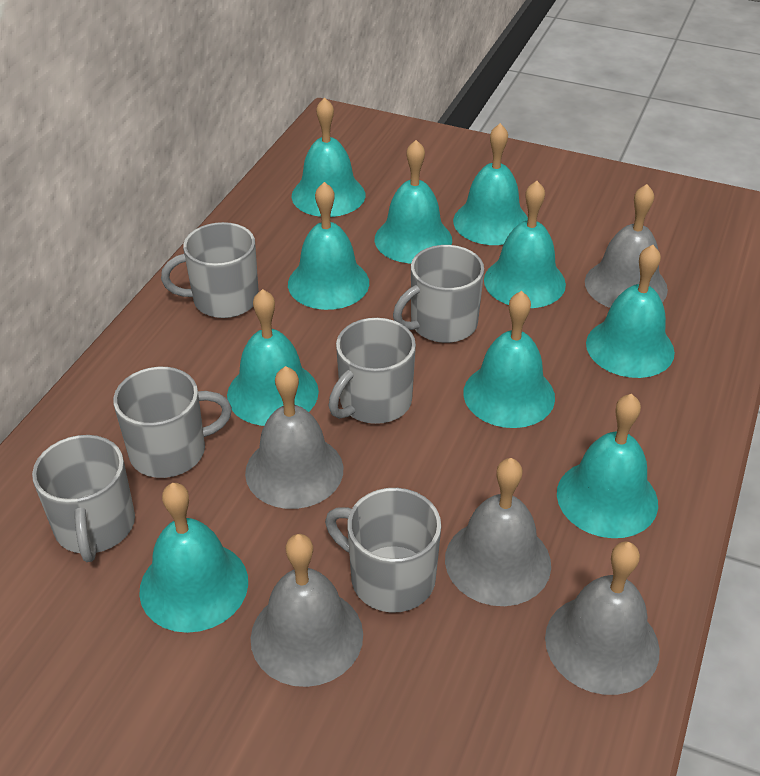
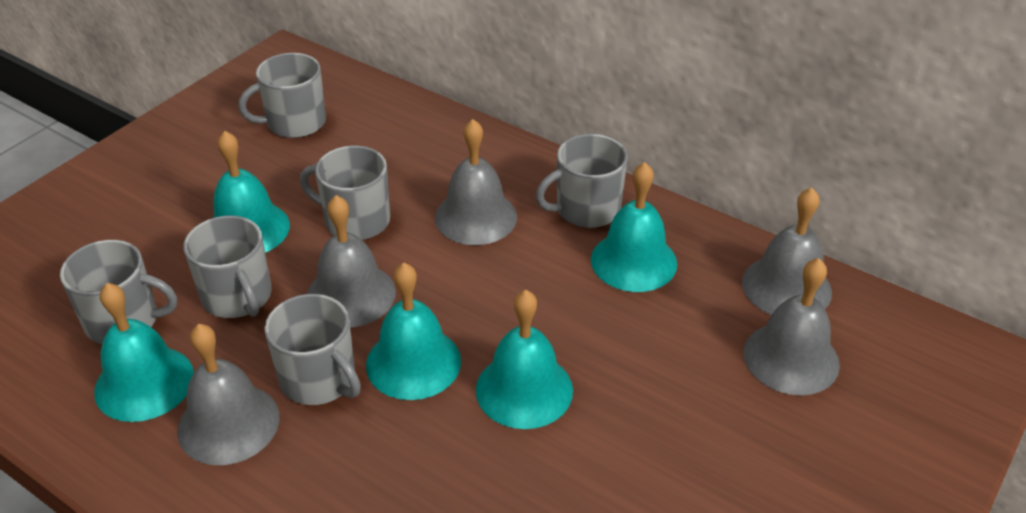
turquoise bell: [139,483,248,633] [227,289,319,426] [288,182,369,310] [292,98,365,217] [375,140,452,263] [453,123,528,245] [463,291,555,428] [484,181,566,308] [557,394,658,538] [586,245,675,378] = 10 -> [94,283,194,422] [213,131,290,253] [366,263,461,400] [476,290,573,429] [591,162,677,292] = 5

